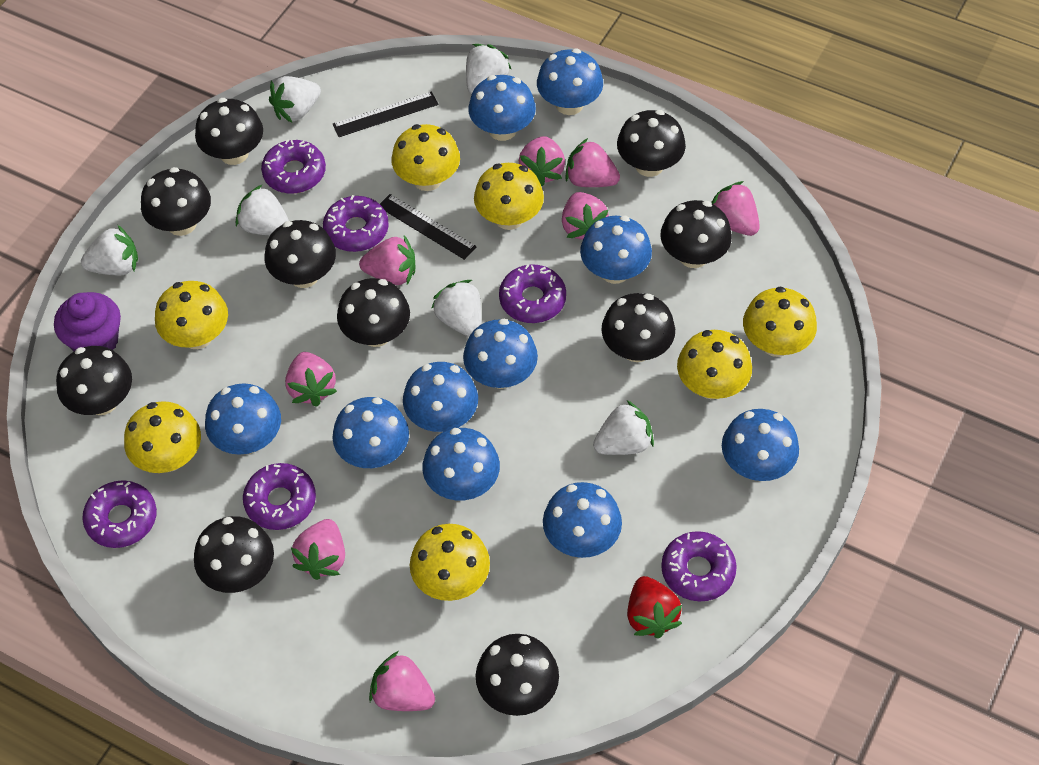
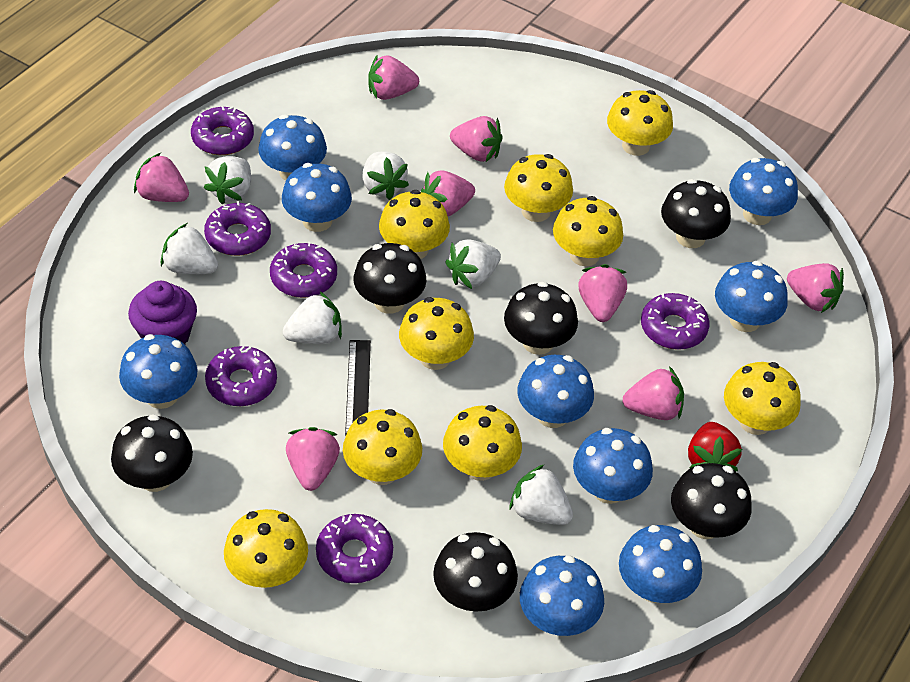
black mushroom: [56,346,132,415] [141,167,211,236] [194,516,274,593] [195,98,263,165] [264,220,336,288] [337,278,410,347] [475,634,559,716] [601,293,675,362] [617,110,686,177] [660,200,732,268] = 10 -> [111,414,193,492] [353,243,426,314] [433,532,518,612] [504,282,578,355] [661,179,731,248] [671,463,752,539] = 6
black ruler: [333,91,438,137] [380,194,476,260] = 2 -> [345,340,371,436] = 1
blue mushroom: [205,383,281,455] [332,397,409,468] [403,362,478,432] [422,428,500,500] [463,319,538,389] [468,75,536,141] [537,49,603,115] [543,482,622,558] [580,216,652,284] [722,409,799,481] = 10 -> [119,334,198,409] [258,115,327,181] [282,163,352,232] [517,355,594,428] [520,556,604,636] [573,428,653,504] [619,525,702,603] [715,261,788,332] [729,158,798,225] = 9
yellow mushroom: [124,401,201,473] [155,281,228,349] [391,124,460,191] [410,524,490,601] [474,163,544,230] [677,330,752,399] [743,286,817,357] = 7 -> [224,509,308,588] [343,409,422,485] [379,190,450,259] [399,297,474,370] [443,405,522,481] [504,154,573,222] [553,196,623,266] [607,90,673,156] [724,362,800,435] = 9

